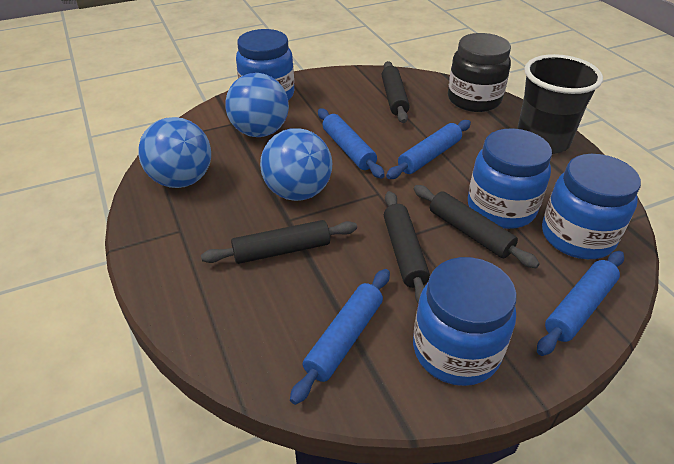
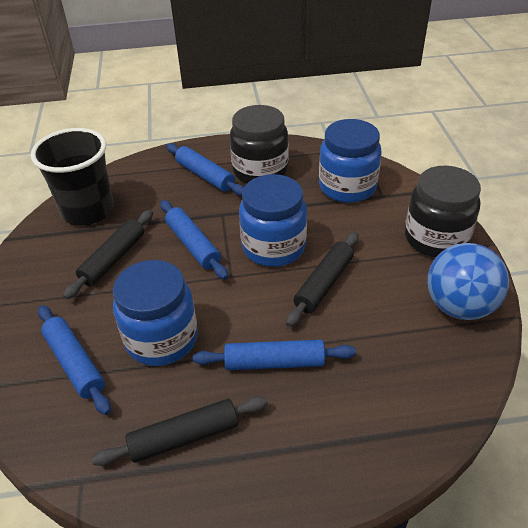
black jar: [448,33,511,112] = 1 -> [230,105,288,183] [405,166,481,257] = 2
black rolling pin: [201,220,357,264] [382,61,410,123] [384,191,430,303] [414,185,540,268] = 4 -> [63,210,153,299] [92,396,268,466] [286,232,359,327] = 3
blue ball: [138,117,211,188] [225,73,289,137] [260,128,332,201] = 3 -> [427,243,509,320] = 1
blue jar: [236,29,294,100] [413,257,517,386] [468,129,552,229] [542,154,641,259] = 4 -> [113,260,198,366] [239,174,307,267] [319,119,382,203] = 3

